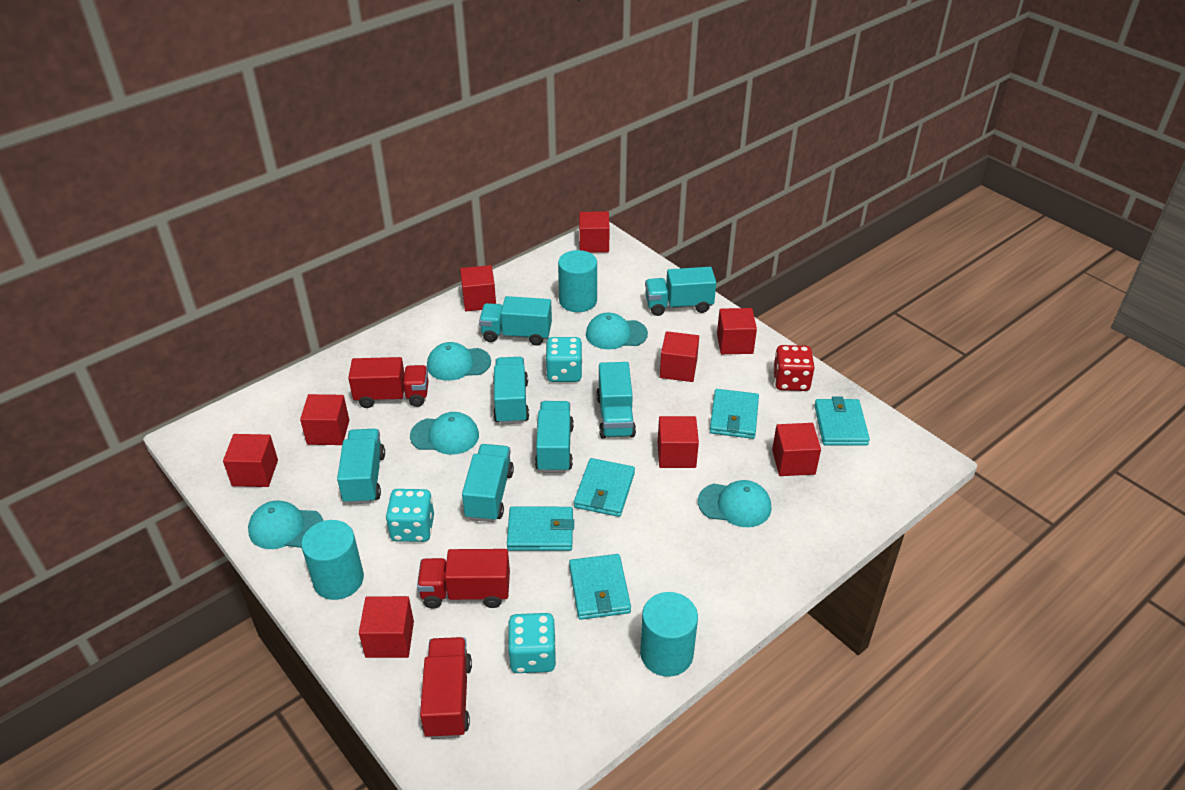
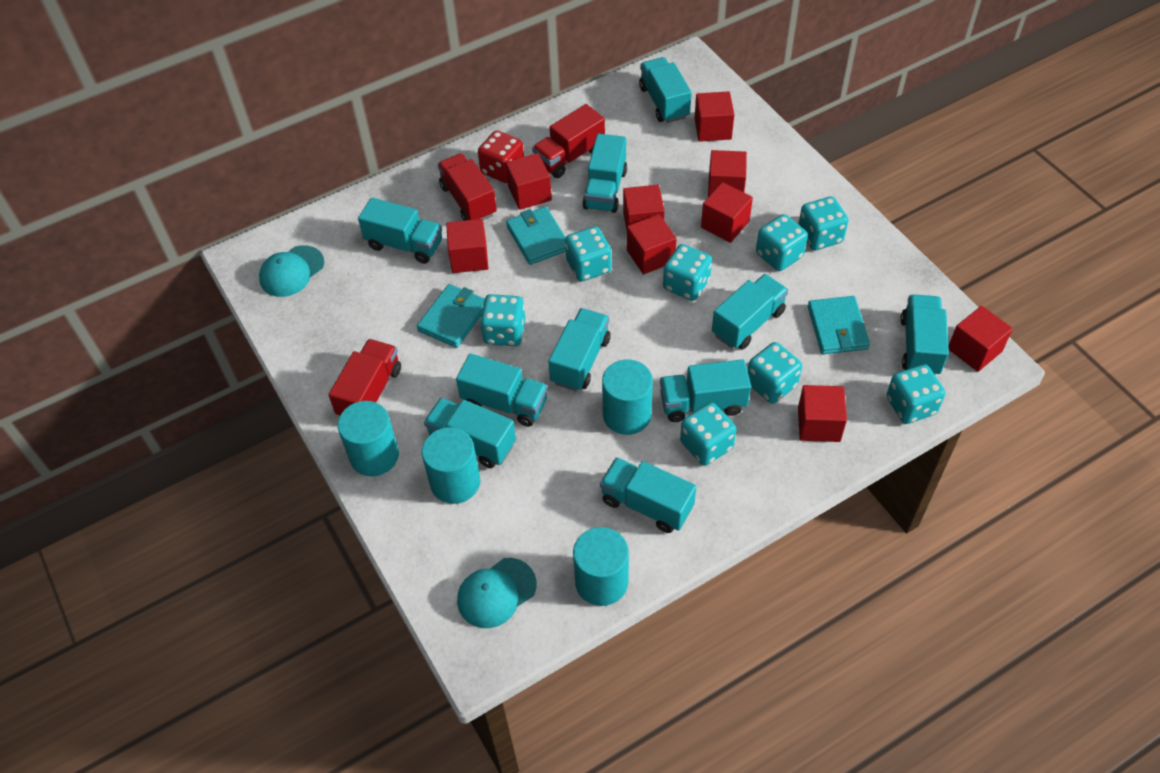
turquoise cap: [248,501,324,549] [410,412,479,455] [427,342,491,381] [586,313,648,349] [698,480,771,527] = 5 -> [259,245,324,297] [457,558,537,628] = 2
turquoise cylinder: [301,520,364,600] [558,250,597,312] [640,592,698,677] = 3 -> [338,401,399,476] [422,427,480,504] [573,527,629,606] [602,360,653,435] = 4
turquoise dice: [386,489,434,542] [508,613,556,673] [545,337,583,382] = 3 -> [480,294,525,346] [565,226,611,281] [663,244,712,301] [680,402,736,466] [747,342,802,404] [756,214,808,271] [798,196,848,251] [886,364,945,424] = 8
turquoise truck: [337,429,385,505] [462,444,514,522] [479,296,552,346] [493,357,529,424] [535,401,574,473] [596,362,636,439] [645,267,716,316] = 7 -> [358,197,442,264] [424,398,516,468] [456,353,548,427] [548,308,611,391] [583,134,627,213] [600,457,696,533] [639,57,691,123] [660,359,751,422] [712,274,788,350] [900,294,949,374] = 10
turquoise wallet: [507,507,574,551] [569,554,631,620] [574,458,635,517] [710,389,759,439] [814,396,870,446] = 5 -> [417,284,485,348] [506,206,566,265] [808,296,870,354] = 3

